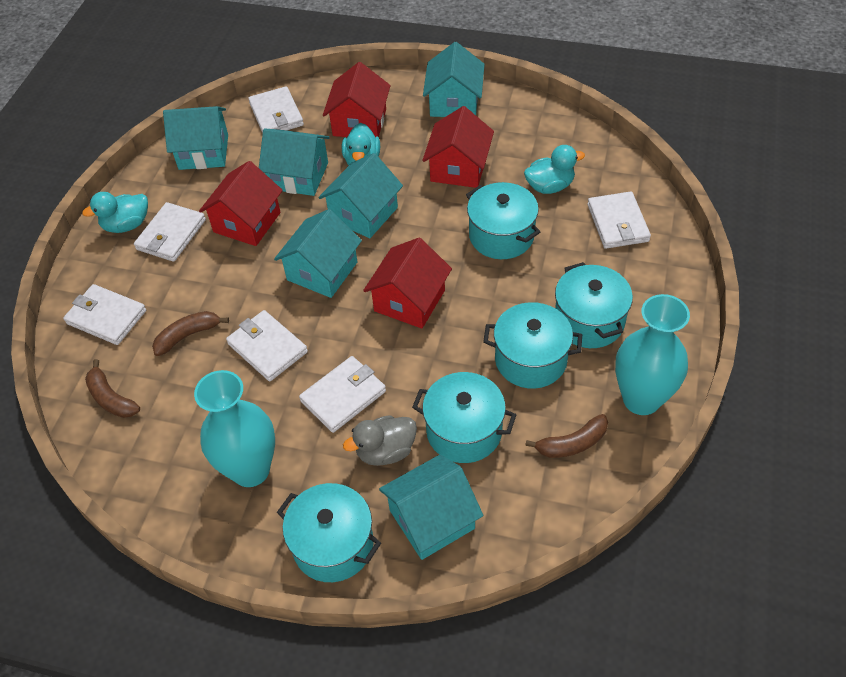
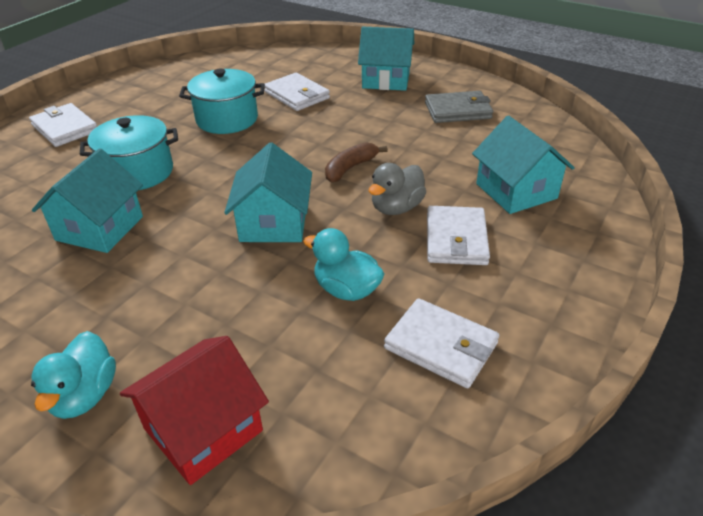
brown banana: [85,359,140,418] [152,311,229,356] [525,414,608,458] = 3 -> [325,142,388,182] = 1
grey wallet: none = 0 -> [425,91,493,123] = 1
red house: [199,161,283,246] [323,62,391,138] [363,238,452,329] [422,106,494,188] = 4 -> [120,336,269,485] = 1
turquoise duck: [82,192,148,233] [342,123,380,165] [524,145,585,194] = 3 -> [31,331,116,419] [303,228,384,301] = 2
turquoise house: [163,106,228,170] [259,129,330,196] [274,209,362,298] [319,153,403,238] [379,454,484,560] [423,42,485,117] = 6 -> [32,148,143,253] [224,142,312,242] [358,27,414,91] [472,115,575,214] = 4
turquoise pot: [277,483,381,582] [412,372,516,463] [466,182,540,259] [483,302,582,389] [555,262,633,348] = 5 -> [80,115,178,190] [179,69,265,134] = 2
turquoise vase: [194,370,275,487] [615,294,690,415] = 2 -> none = 0
white wallet: [63,284,146,345] [134,202,206,262] [226,310,308,382] [248,86,304,133] [299,356,386,433] [587,191,651,249] = 6 -> [29,103,97,147] [264,73,330,111] [384,298,499,388] [427,206,490,265] = 4

